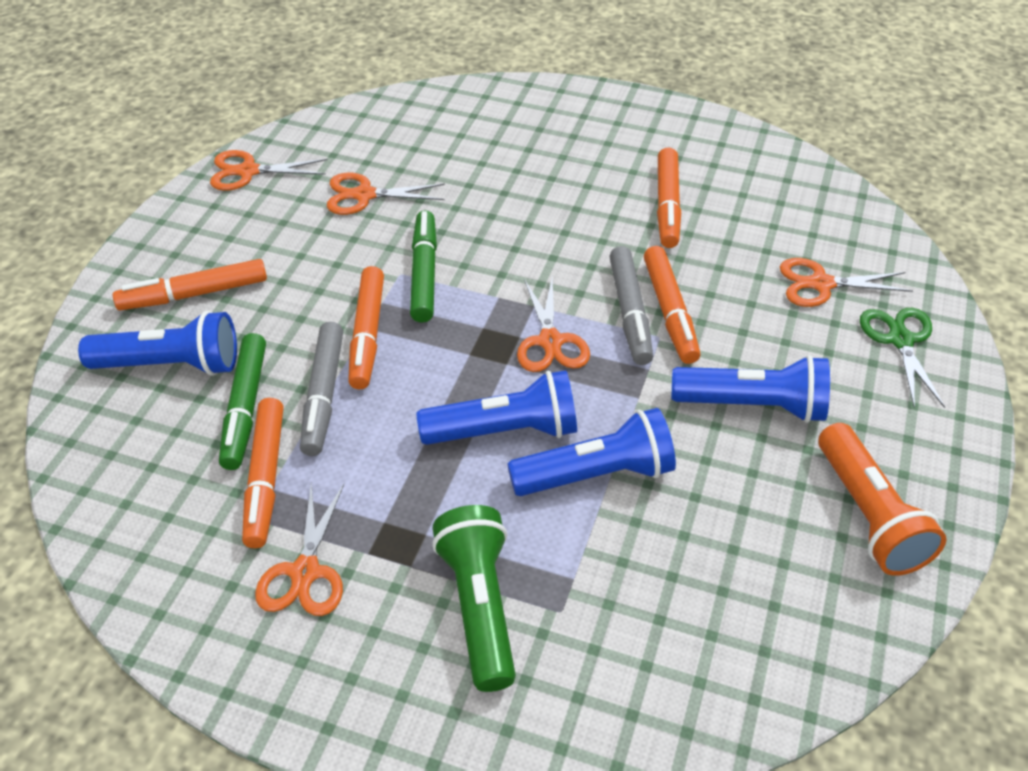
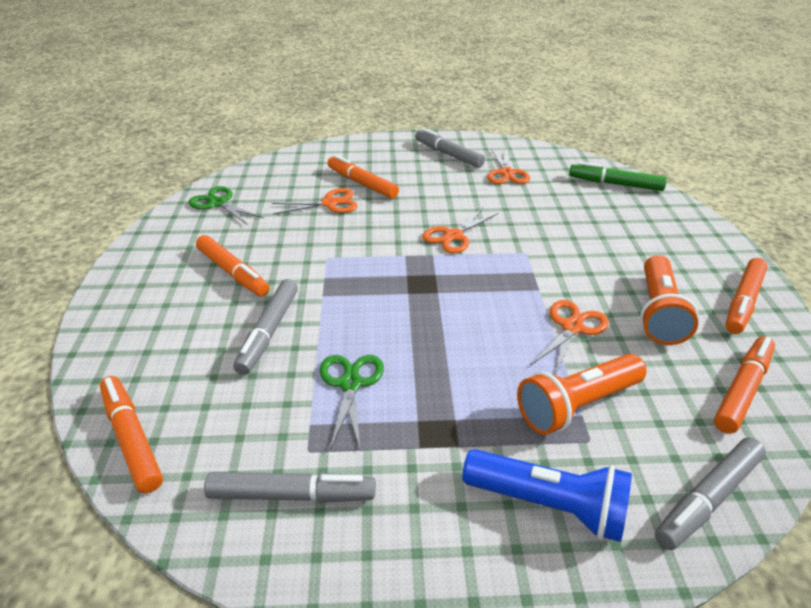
blue flashlight: [78,311,237,376] [417,370,577,445] [507,408,676,496] [672,355,830,423] = 4 -> [462,449,632,542] = 1
green flashlight: [432,505,516,692] = 1 -> none = 0
green marker: [219,333,266,470] [410,210,437,323] = 2 -> [569,161,667,191] = 1
green scissors: [860,308,945,408] = 1 -> [189,186,263,225] [319,355,384,449] = 2
grey marker: [300,322,343,456] [609,246,653,365] = 2 -> [204,472,376,503] [233,279,298,375] [415,128,485,168] [655,437,766,550] = 4
orange flashlight: [818,423,946,576] = 1 -> [517,354,647,435] [640,255,698,345] = 2
orange scissors: [210,150,327,191] [255,483,344,616] [327,172,445,215] [517,277,590,372] [780,258,913,307] = 5 -> [272,188,358,214] [422,208,499,253] [487,147,530,184] [530,300,609,376] = 4

